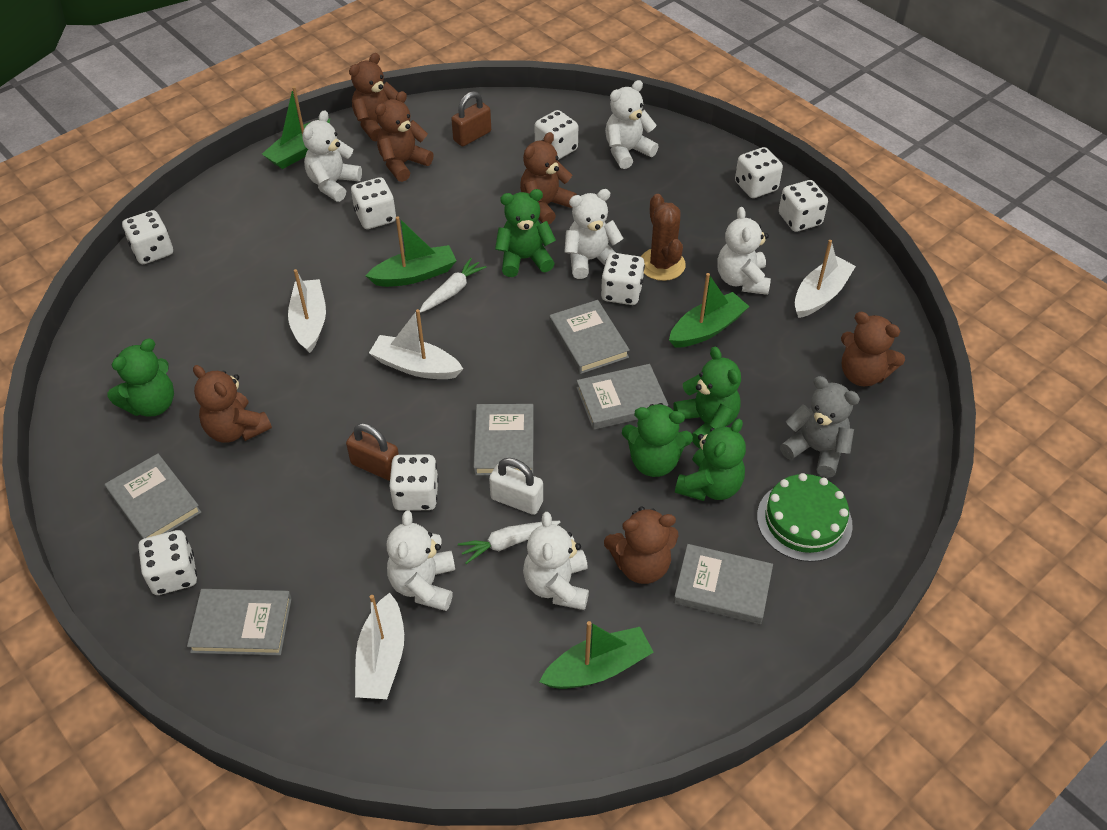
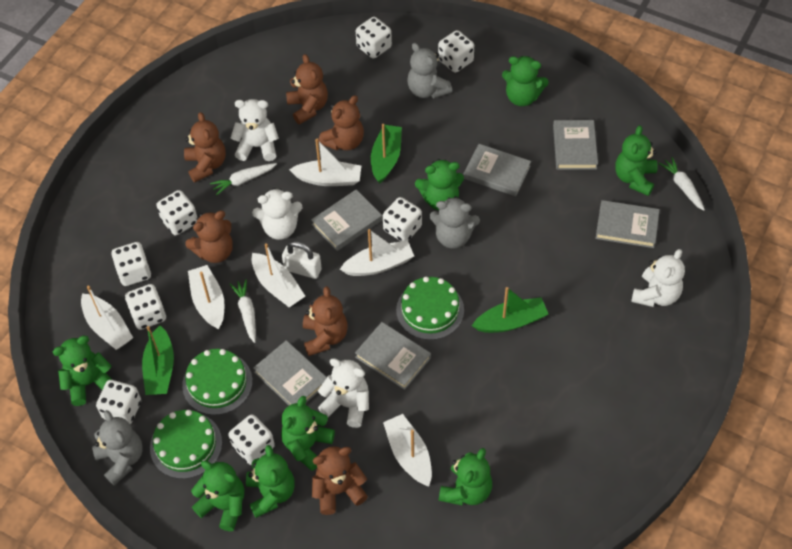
brown cactus: [641,194,686,281] = 1 -> none = 0
brown padlock: [346,423,399,481] [451,91,491,146] = 2 -> none = 0
green boat: [262,86,330,169] [366,217,456,287] [540,621,654,689] [669,273,750,348] = 4 -> [142,325,174,395] [371,124,402,183] [472,287,548,333] = 3
green cake: [757,473,853,562] = 1 -> [150,410,222,479] [182,349,253,415] [396,276,464,340] = 3
green teddy bear: [108,339,174,417] [495,189,556,277] [622,403,693,477] [674,347,741,448] [675,419,746,501] = 5 -> [53,336,112,406] [191,461,244,531] [246,445,295,518] [281,396,335,471] [415,159,464,210] [439,448,492,505] [502,56,549,106] [615,125,658,196] = 8
grey teddy bear: [780,376,860,478] = 1 -> [92,410,143,485] [407,43,452,98] [429,196,480,249] = 3
white boat: [288,269,326,353] [355,593,404,699] [369,309,463,379] [795,240,856,318] = 4 -> [81,286,133,350] [188,265,225,330] [252,243,305,307] [289,139,361,186] [340,229,414,276] [383,414,432,486] = 6
white carrot: [420,258,486,313] [458,521,560,564] = 2 -> [210,163,277,195] [230,279,256,343] [658,157,705,211] = 3
white teddy bear: [303,110,362,202] [387,510,455,611] [523,512,589,610] [564,189,624,279] [605,80,659,169] [717,207,771,295] = 6 -> [230,99,279,161] [252,188,303,240] [318,358,369,428] [631,249,685,307] = 4

